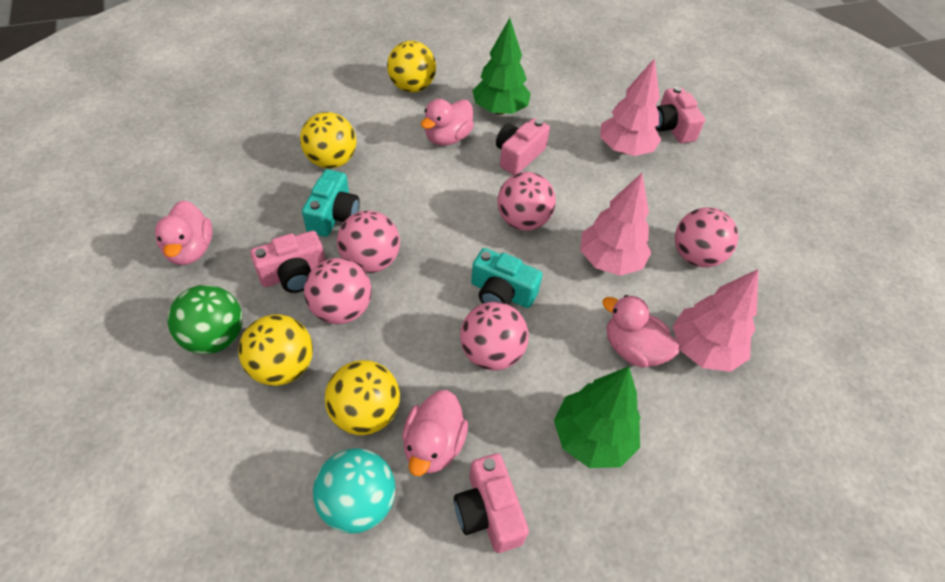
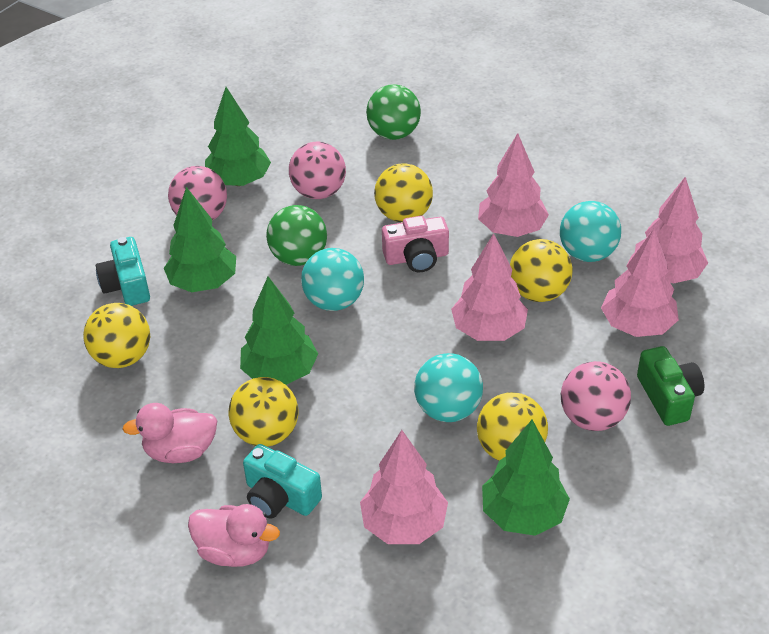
green ball: [167,285,243,354] = 1 -> [266,205,327,266] [366,84,421,140] = 2
green camera: none = 0 -> [637,346,704,426] = 1
green tree: [472,18,531,115] [554,366,641,468] = 2 -> [164,187,236,292] [205,87,271,186] [240,277,318,385] [482,420,570,536] = 4
pink ball: [304,258,372,324] [337,211,400,273] [460,302,529,371] [497,172,556,231] [675,207,739,267] = 5 -> [168,166,227,221] [289,142,346,199] [561,361,631,431] = 3
pink camera: [250,231,325,293] [454,453,529,553] [496,118,550,175] [655,86,705,143] = 4 -> [382,216,449,272] = 1
pink duck: [155,200,213,265] [402,390,468,476] [421,99,474,146] [602,295,680,368] = 4 -> [122,403,217,463] [188,504,280,567] = 2
pink tree: [580,173,651,276] [600,58,661,156] [673,269,759,372] = 3 -> [360,430,448,544] [451,233,528,341] [478,133,549,237] [601,229,679,337] [635,177,708,283] = 5
turquoise ball: [313,448,396,534] = 1 -> [301,248,364,311] [414,353,483,422] [560,201,621,262] = 3
yellow ball: [238,314,313,386] [300,112,356,168] [325,360,400,435] [387,41,436,92] = 4 -> [83,303,150,368] [229,377,298,447] [374,163,433,222] [477,392,548,461] [510,239,572,302] = 5

